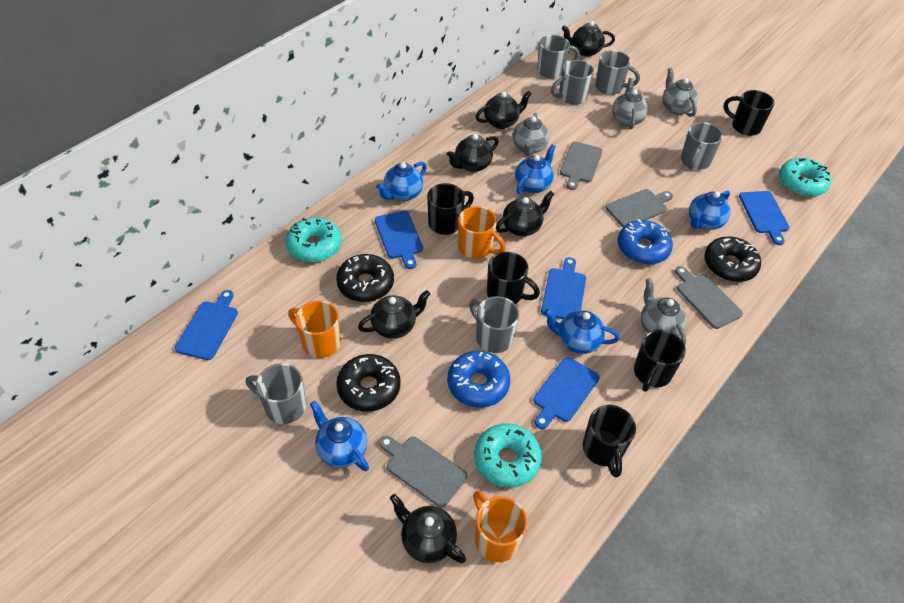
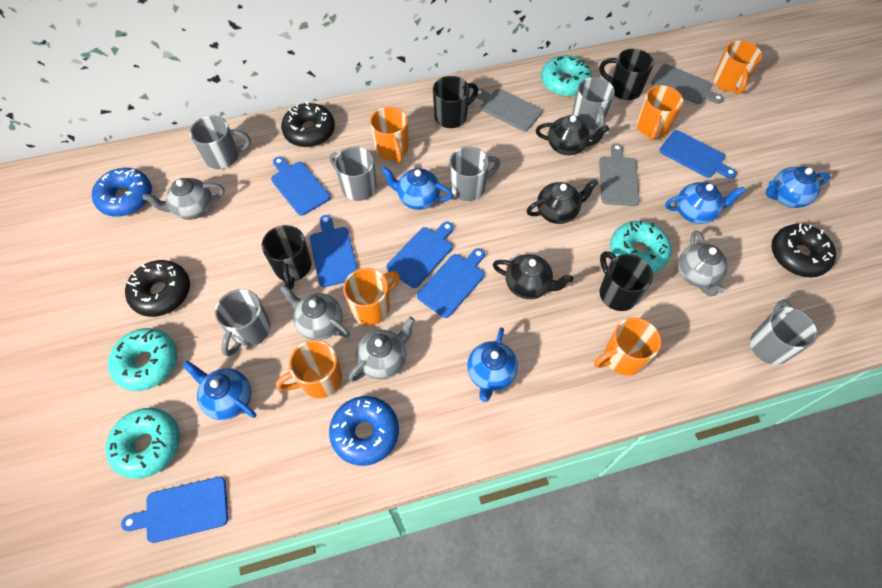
black mug: [427,183,474,235] [487,252,540,304] [583,405,636,478] [634,330,686,392] [723,90,775,136] = 5 -> [261,225,311,290] [433,76,478,128] [599,49,654,100] [600,251,653,311] = 4
black teapot: [358,290,430,339] [390,494,466,563] [447,134,499,172] [475,91,532,129] [496,191,554,236] [562,21,615,57] = 6 -> [493,254,573,299] [527,179,598,224] [536,115,609,155] = 3
blue cutting board: [175,290,238,360] [375,211,423,269] [533,357,600,429] [541,257,586,319] [739,191,790,245] = 5 -> [121,477,228,543] [271,157,330,216] [310,215,358,287] [386,222,454,288] [417,248,485,318] [659,130,737,179] = 6
grey cutting board: [379,436,467,507] [560,142,603,190] [605,189,673,227] [675,266,743,329] = 4 -> [476,88,542,131] [599,143,640,206] [651,64,724,104] = 3
orange mug: [288,300,341,358] [458,206,506,259] [473,491,528,562] = 3 -> [276,340,342,398] [343,268,400,325] [370,107,408,163] [594,317,661,376] [636,85,683,141] [713,40,762,94] = 6
turquoise donut: [286,217,342,262] [474,423,542,488] [779,158,831,197] = 3 -> [106,408,180,479] [108,328,177,391] [541,55,592,96] [610,220,671,273] = 4

